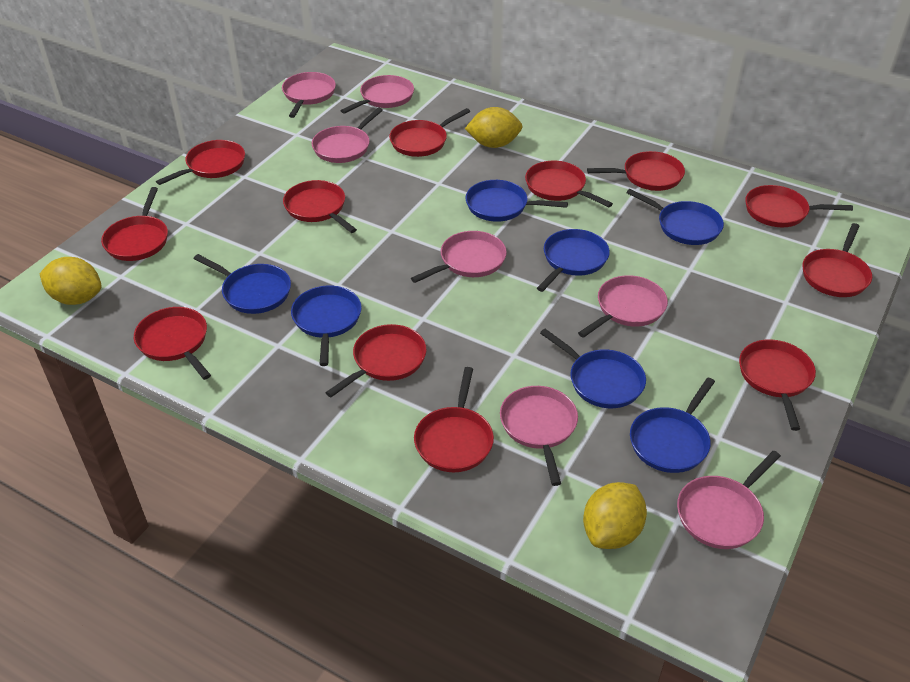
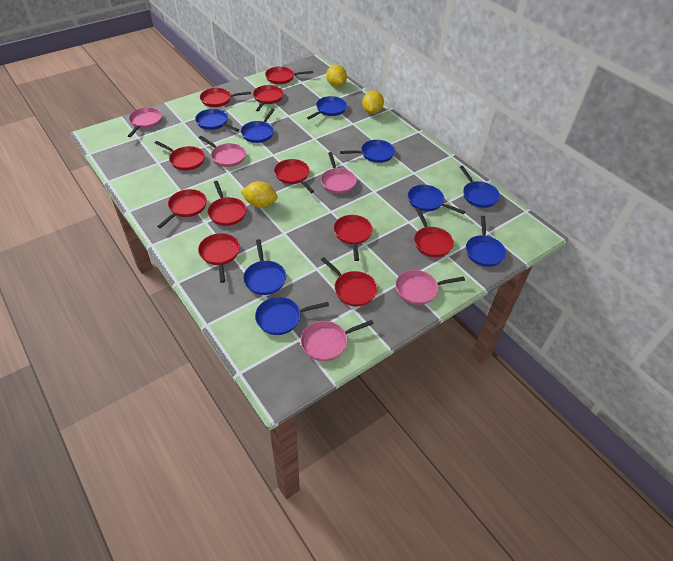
blue pan: [194,254,291,314] [291,285,362,366] [466,180,568,222] [537,229,610,292] [540,329,646,408] [626,189,724,245] [630,378,715,473] = 7 -> [195,109,239,132] [241,108,275,143] [243,239,286,295] [255,297,329,335] [307,96,347,119] [340,140,395,163] [408,185,465,214] [460,166,500,208] [466,216,506,267] = 9
pink pan: [282,72,336,118] [312,107,383,163] [340,75,414,114] [411,231,507,283] [500,386,578,486] [578,275,668,338] [677,450,781,549] = 7 -> [128,107,162,137] [199,136,246,167] [300,320,374,361] [321,152,357,194] [396,270,465,305] = 5
red pan: [101,187,168,261] [134,307,211,380] [156,140,245,185] [283,180,357,233] [325,324,427,397] [389,108,470,157] [414,367,494,472] [525,161,613,208] [587,151,685,191] [739,339,816,431] [745,185,853,227] [803,223,872,297] = 12 -> [155,141,205,170] [157,189,207,228] [198,233,240,283] [200,88,251,107] [208,181,247,226] [253,85,284,111] [265,66,313,84] [274,159,314,193] [321,257,378,306] [334,215,373,261] [414,208,454,257] = 11

